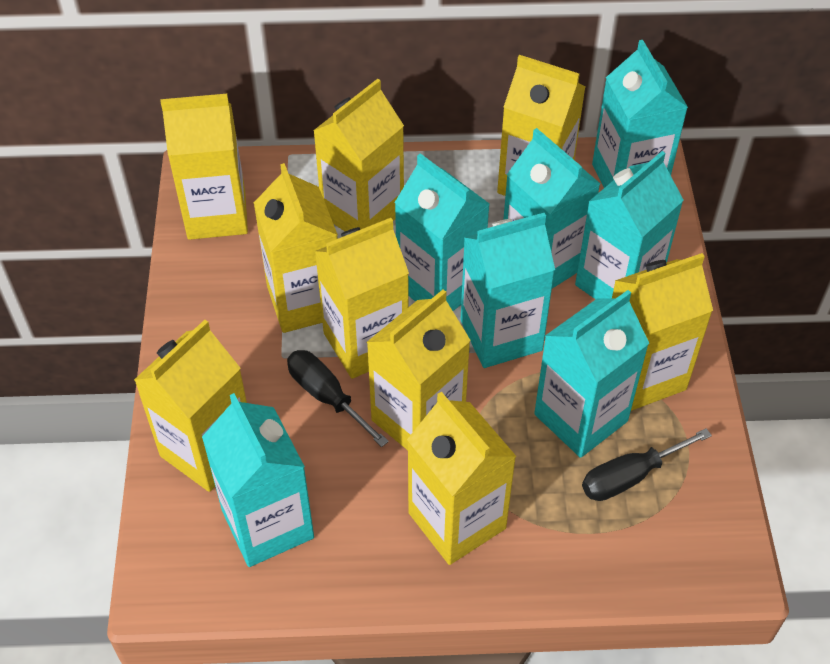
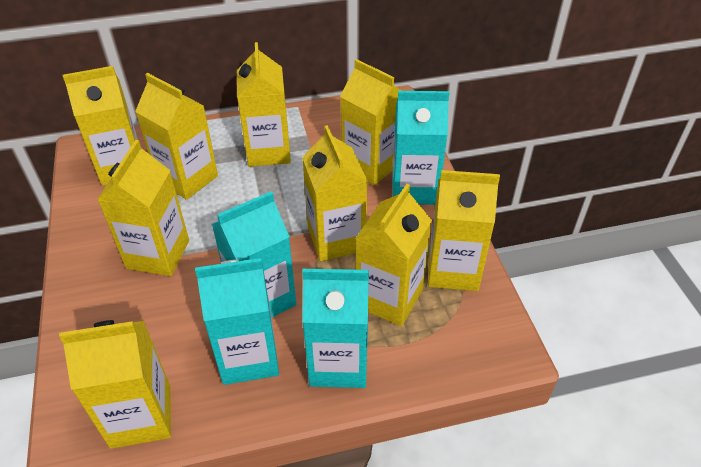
black screwdriver: [287,350,389,447] [582,428,712,501] = 2 -> none = 0
turquoise carton: [202,393,314,567] [394,153,490,311] [460,213,555,368] [503,128,600,289] [534,290,649,458] [575,151,684,299] [592,40,688,188] = 7 -> [195,258,279,385] [212,191,296,317] [302,269,369,388] [392,91,449,205] = 4

